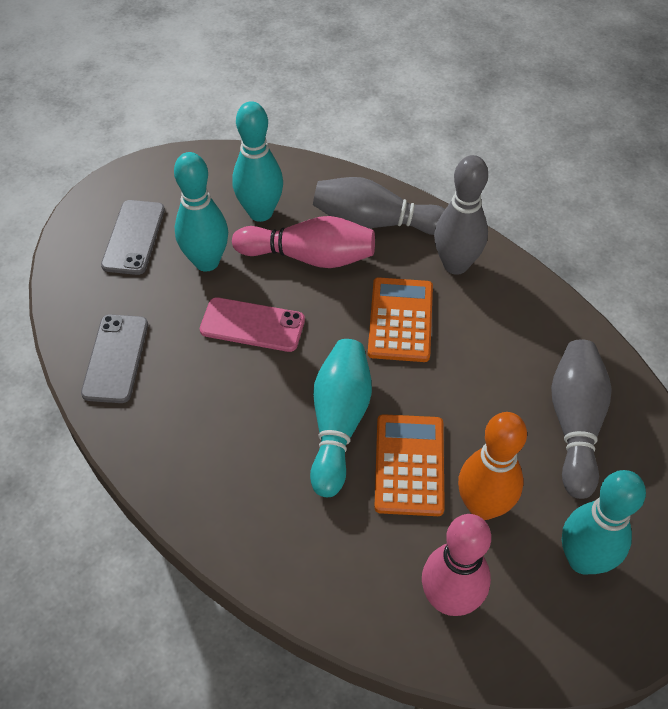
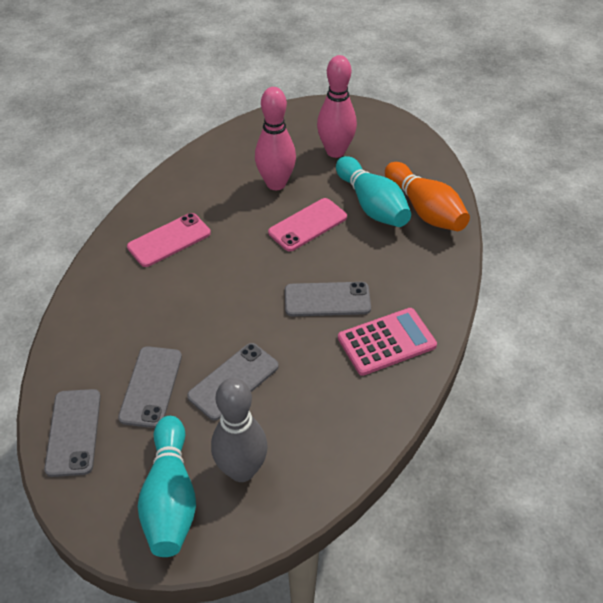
grey bowling pin: [313,177,445,235] [434,155,488,275] [551,339,612,499] = 3 -> [211,378,268,482] = 1
grey phone: [81,314,148,403] [101,200,165,275] = 2 -> [44,389,101,477] [118,346,182,428] [187,343,279,420] [285,282,371,317] = 4
orange calculator: [368,277,433,362] [374,414,445,516] = 2 -> none = 0
pink calculator: none = 0 -> [338,308,437,376] = 1
pink phone: [200,297,305,352] = 1 -> [127,213,211,267] [268,198,347,251] = 2
turquoise bowling pin: [174,152,228,272] [232,101,283,222] [310,339,372,497] [562,470,646,574] = 4 -> [138,416,196,557] [336,156,411,227] = 2

